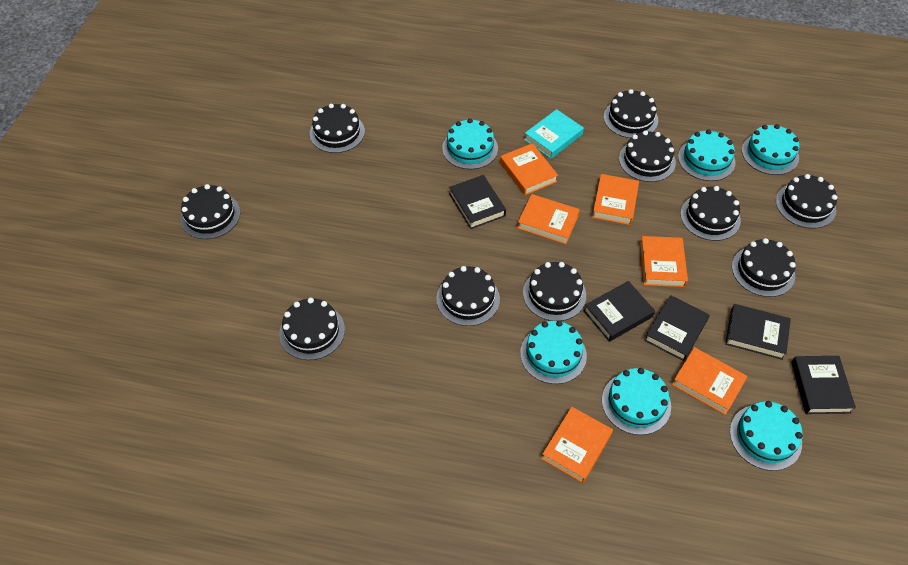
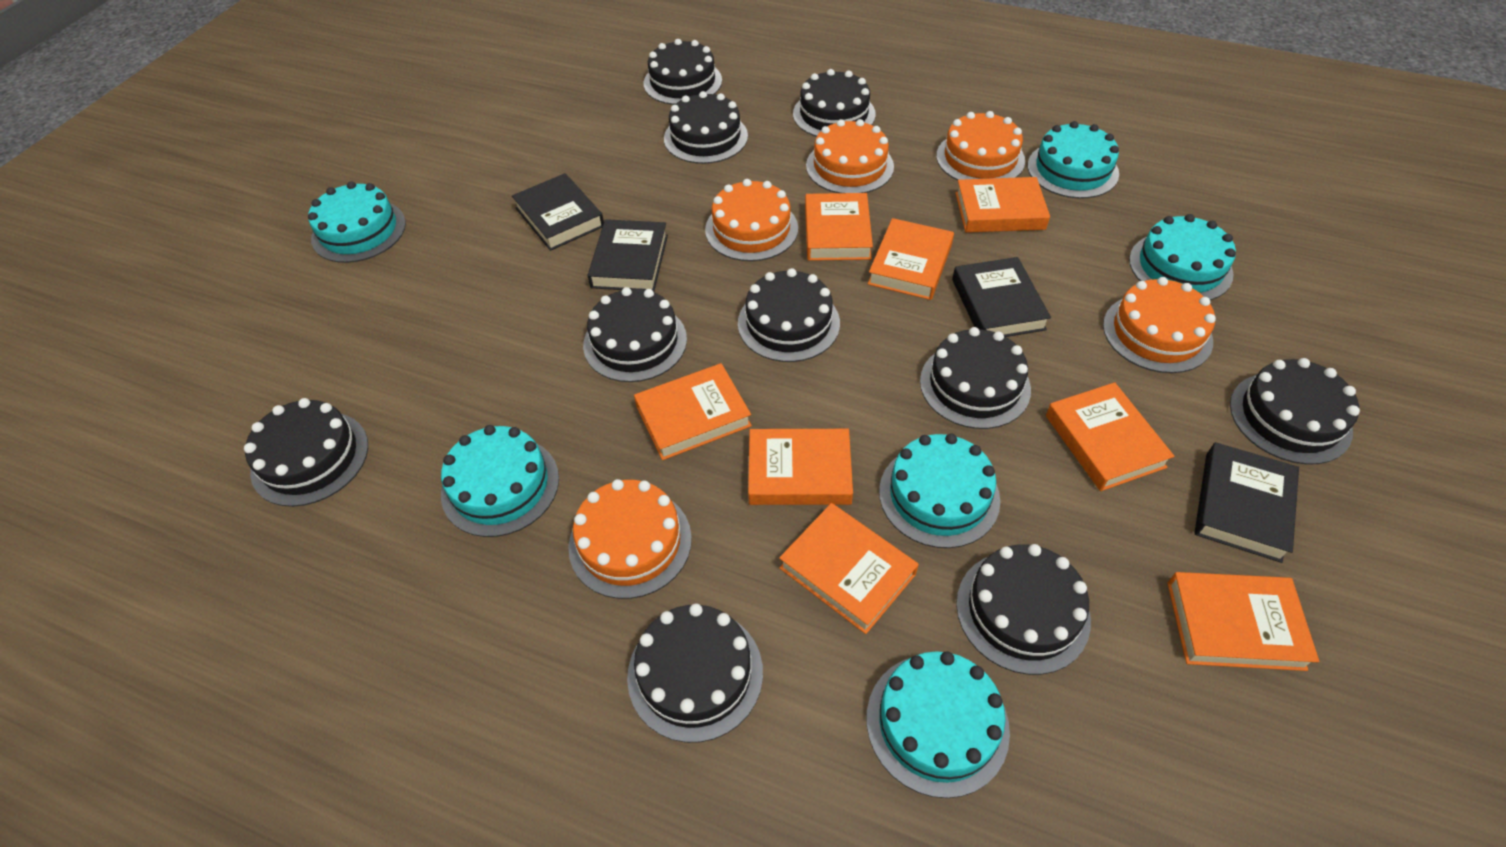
black book: [449,175,506,229] [584,281,655,342] [644,295,710,361] [725,304,791,360] [791,356,856,414] = 5 -> [512,173,604,251] [587,219,668,292] [952,257,1051,337] [1195,442,1299,563] = 4
orange book: [500,143,558,195] [517,194,580,244] [541,407,613,483] [592,174,639,225] [640,236,688,287] [672,347,748,415] = 6 -> [634,363,752,460] [748,429,853,505] [779,503,919,634] [805,193,873,261] [868,218,954,300] [955,177,1050,233] [1046,382,1174,491] [1167,572,1319,671] = 8
orange cake: none = 0 -> [568,479,692,599] [705,179,798,261] [806,119,894,193] [936,111,1025,180] [1103,277,1216,373] = 5
turquoise book: [524,109,584,159] = 1 -> none = 0

